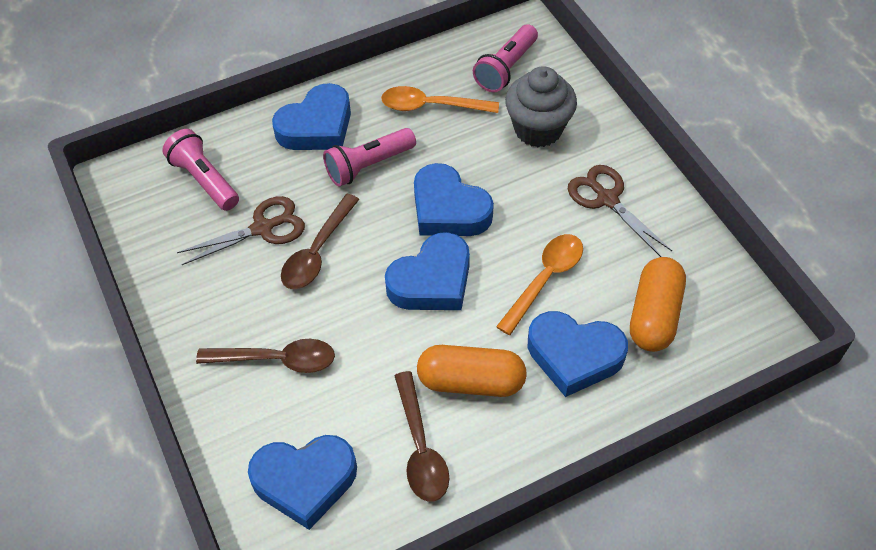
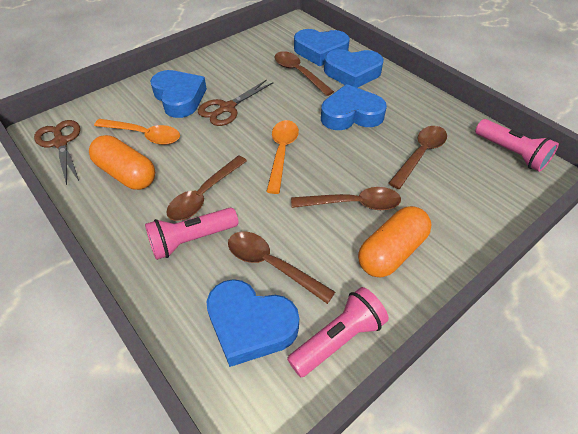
brown spoon: [196,339,335,373] [281,194,360,289] [394,371,449,502] = 3 -> [166,155,247,221] [228,231,335,304] [275,51,334,96] [291,187,401,210] [388,126,447,189] = 5
grey cupcake: [505,66,577,147] = 1 -> none = 0

